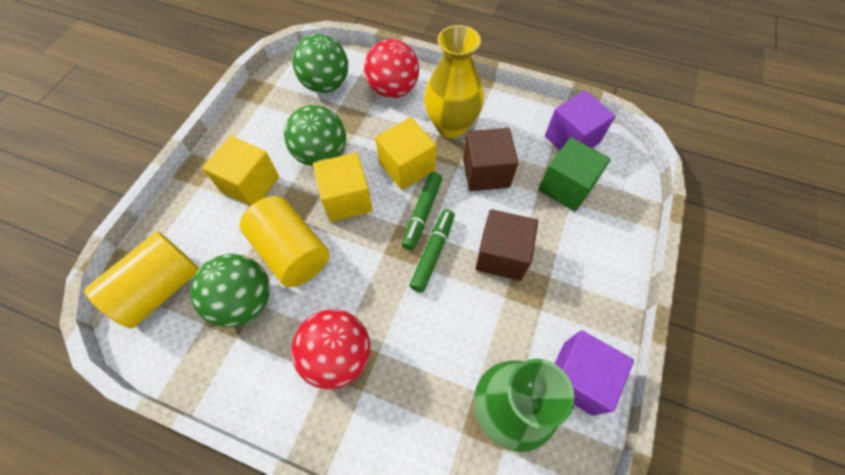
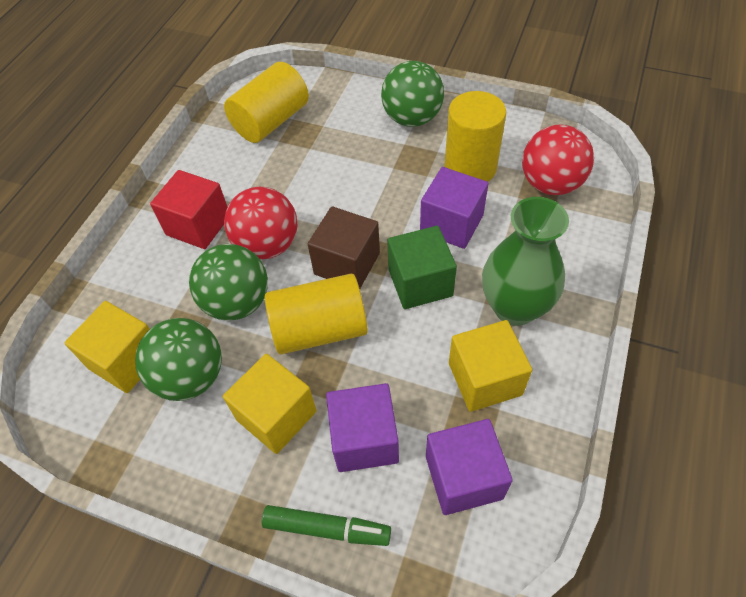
brown cube: [463,128,518,191] [475,209,538,281] = 2 -> [308,207,380,289] = 1
green marker: [402,172,442,250] [409,209,455,293] = 2 -> [262,505,391,546] = 1
purple cube: [545,91,615,150] [554,330,634,416] = 2 -> [326,383,399,472] [420,167,489,249] [426,419,513,515] = 3
red cube: none = 0 -> [150,170,227,249] = 1
yellow cylinder: [84,232,199,328] [240,196,329,287] = 2 -> [224,62,309,143] [265,274,368,354] [444,91,506,182] = 3
yellow vase: [424,25,484,138] = 1 -> none = 0

